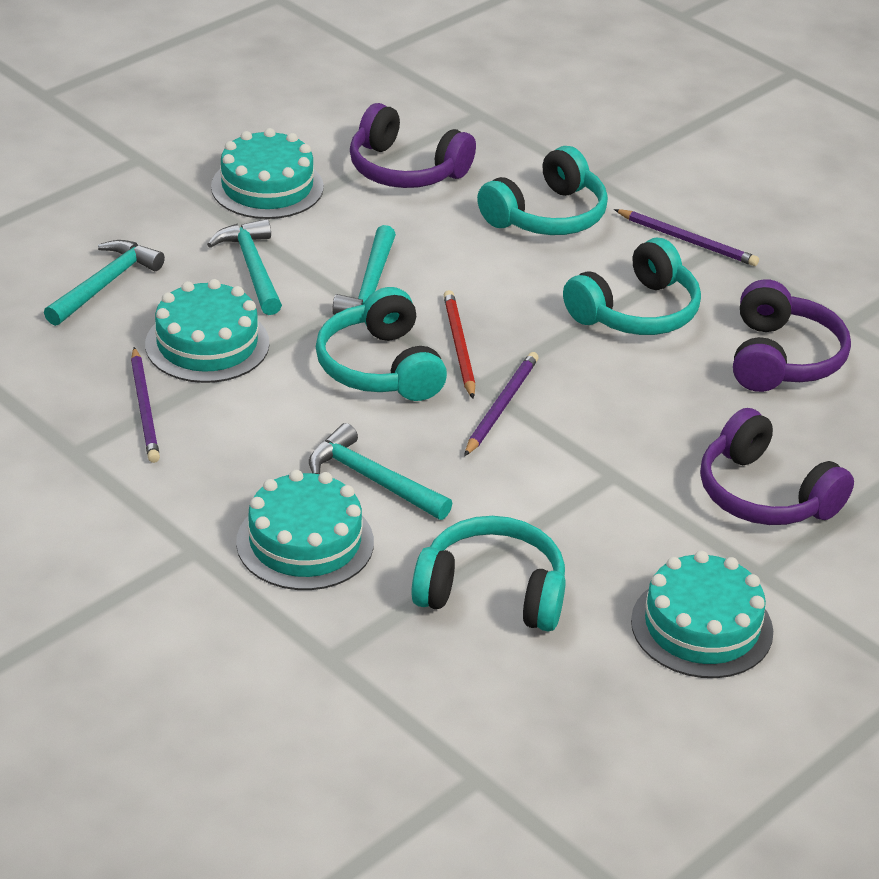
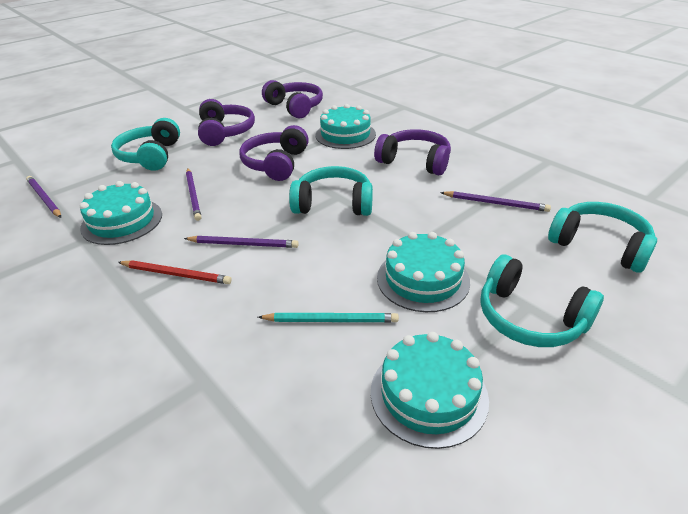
purple headphones: [350,103,476,188] [700,408,854,525] [733,279,851,392] = 3 -> [198,99,255,146] [239,125,309,181] [262,80,323,118] [374,129,451,175] = 4
purple pencil: [131,347,160,463] [464,352,539,456] [614,209,759,266] = 3 -> [26,176,61,218] [184,236,299,248] [186,168,201,221] [440,191,551,212] = 4
turquoise hammer: [44,240,165,326] [207,219,282,315] [309,423,452,520] [332,225,396,315] = 4 -> none = 0
turquoise pencil: none = 0 -> [258,313,399,322] = 1

